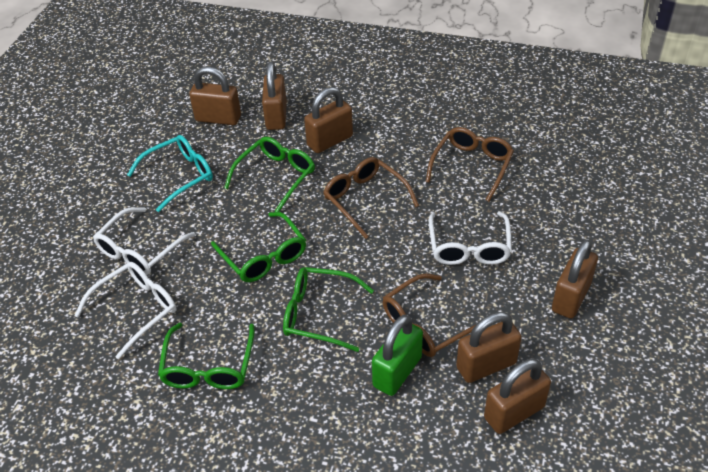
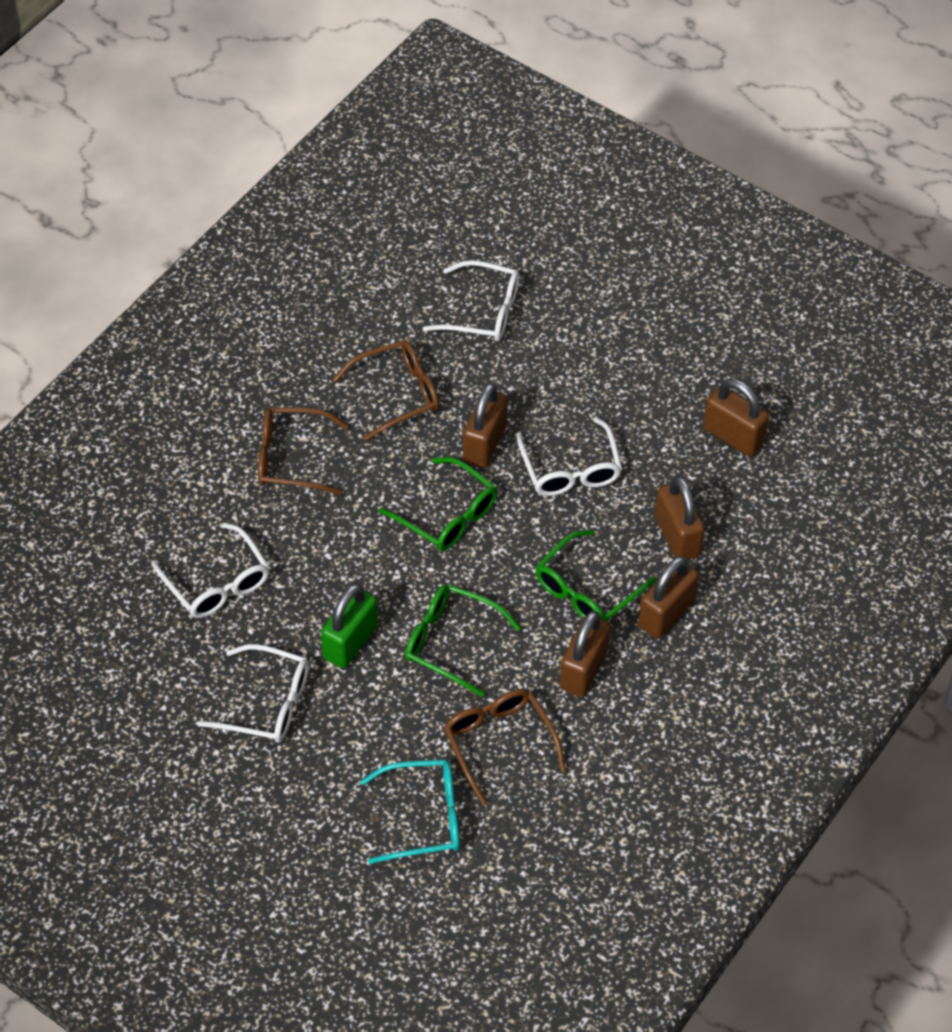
brown padlock: [189,67,241,125] [262,62,287,130] [304,87,353,153] [456,312,522,383] [484,359,551,434] [552,240,598,319] = 6 -> [463,382,508,467] [560,611,611,697] [638,556,699,639] [655,476,705,560] [703,379,769,456] = 5
green glasses: [158,323,255,389] [211,212,306,282] [224,137,315,212] [283,267,374,352] = 4 -> [379,457,497,551] [405,584,521,697] [535,530,656,621] = 3
white glasses: [74,262,177,359] [93,207,196,275] [429,212,512,265] = 3 -> [151,523,269,618] [197,644,309,742] [422,260,520,342] [516,417,622,496] = 4

